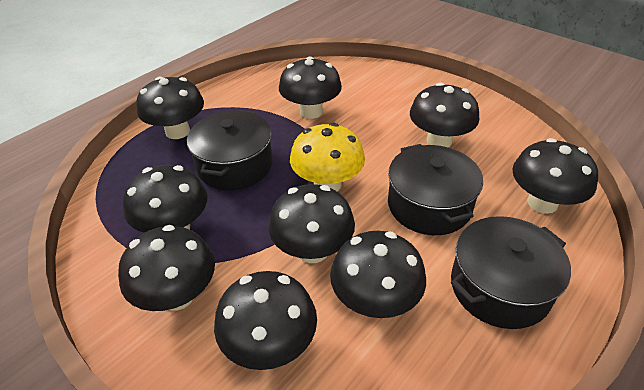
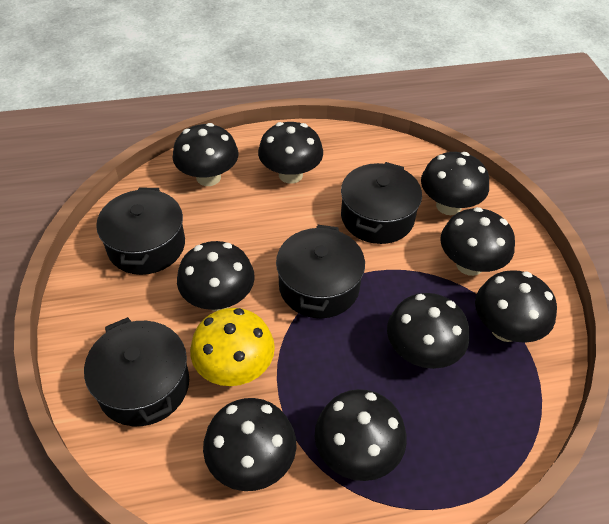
black pot: [187,110,273,190] [388,144,483,235] [451,216,571,329] = 3 -> [84,317,189,426] [96,188,185,275] [276,225,365,318] [341,162,422,244] = 4

